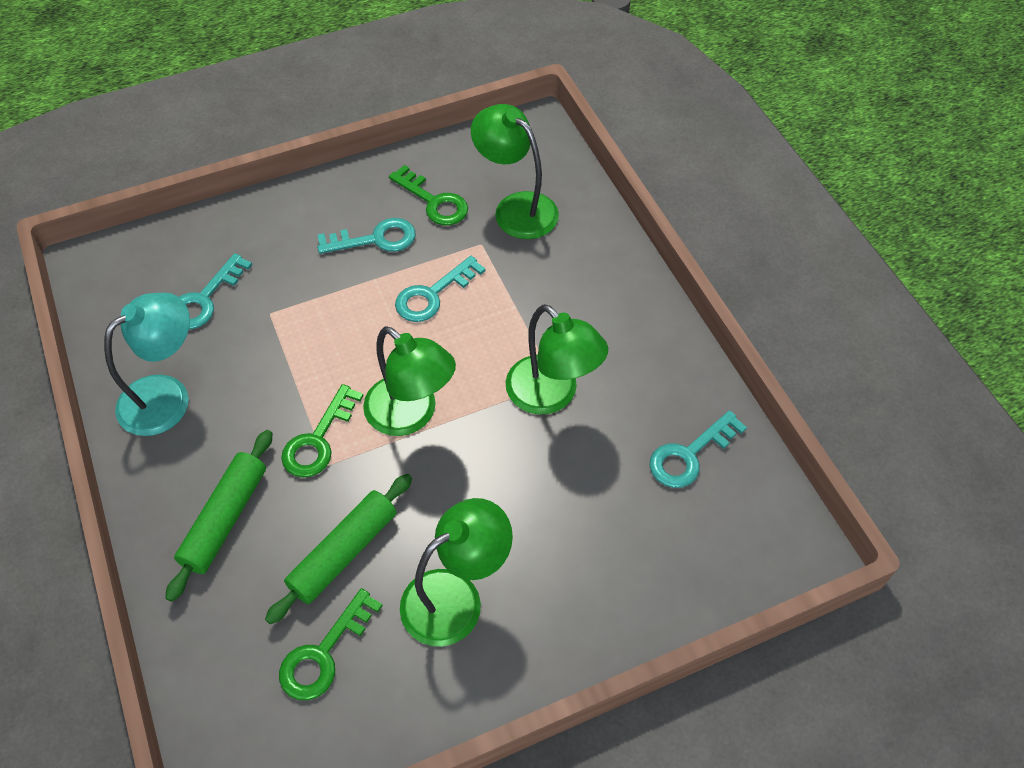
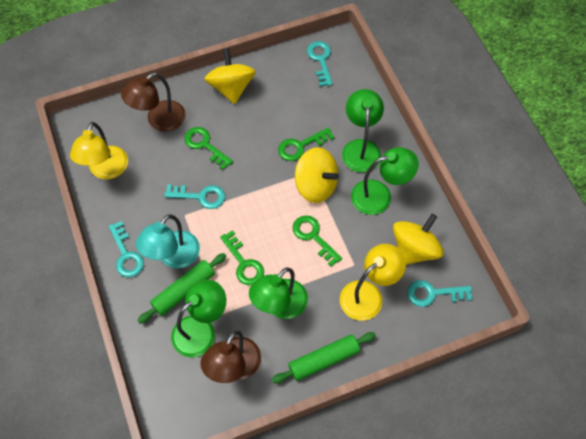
brown lamp: none = 0 -> [121,72,186,132] [200,330,261,383] = 2
green key: [279,588,383,700] [281,384,364,477] [389,165,468,225] = 3 -> [184,127,233,170] [220,230,264,285] [278,127,335,161] [293,215,342,267] = 4
yellow lamp: none = 0 -> [70,122,128,179] [340,244,406,321] = 2
yellow spinning top: none = 0 -> [205,48,256,104] [295,147,339,203] [393,214,444,265] = 3

